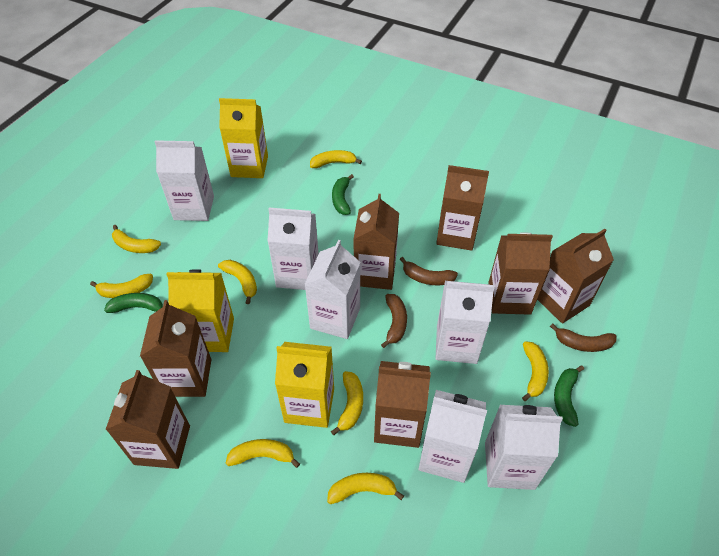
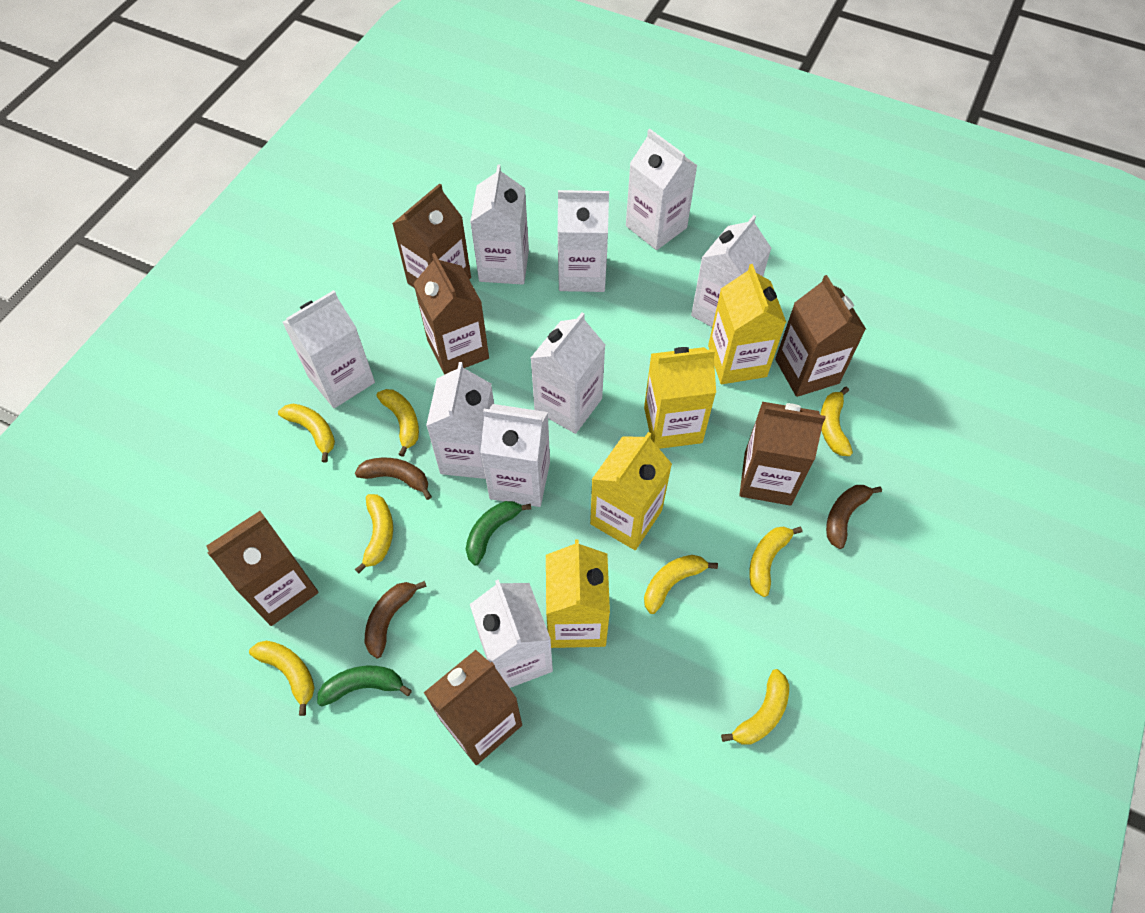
brown carton: [105,370,190,469] [140,300,211,397] [353,194,399,290] [374,361,431,448] [436,165,489,251] [488,232,553,315] [537,229,614,324] = 7 -> [207,511,319,626] [392,183,471,288] [413,253,489,375] [424,650,522,765] [739,402,826,506] [775,275,866,397] = 6
green banana: [104,293,163,313] [332,174,354,215] [554,365,584,427] = 3 -> [317,666,412,707] [466,501,531,565] = 2
white carton: [155,140,214,221] [268,208,319,290] [305,240,361,339] [418,390,487,483] [435,281,495,364] [485,405,563,490] = 6 -> [282,290,375,408] [426,362,494,479] [470,164,529,285] [470,579,553,688] [480,404,550,507] [531,313,605,434] [558,190,609,292] [626,129,697,250] [691,215,772,327] = 9
yellow carton: [166,269,234,352] [219,98,268,178] [275,342,334,428] = 3 -> [546,539,610,648] [590,432,672,550] [644,347,716,449] [708,264,786,384] = 4

